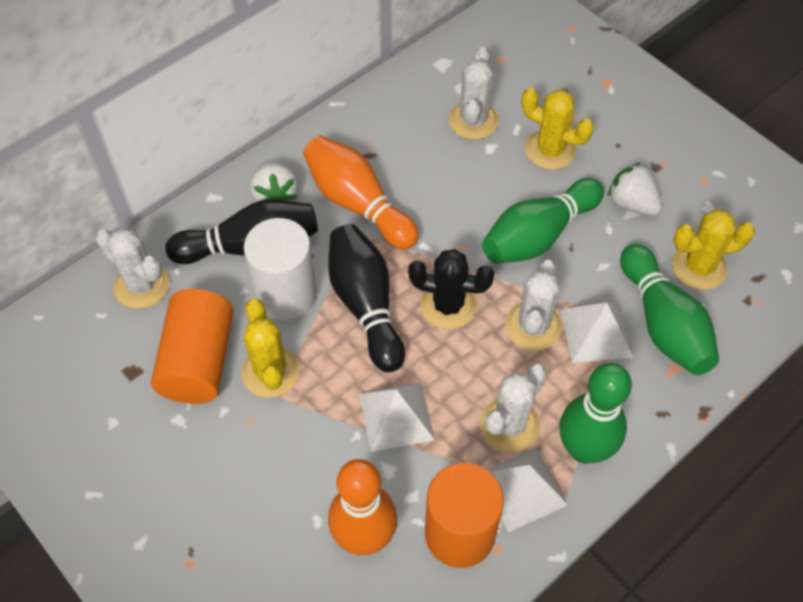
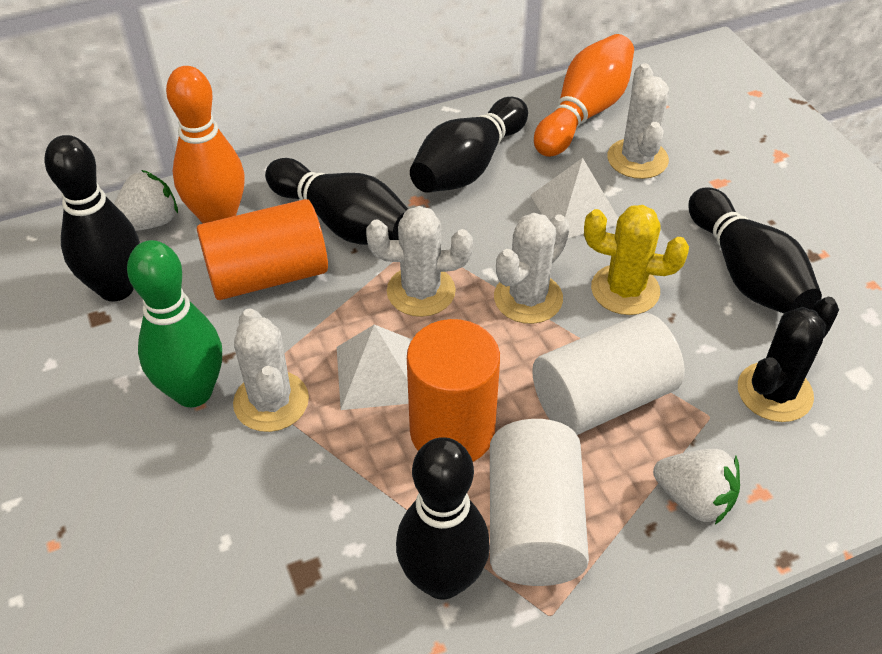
black bowling pin: [165,199,318,264] [328,224,405,373] = 2 -> [44,135,140,301] [265,158,408,245] [396,437,490,600] [410,97,528,193] [688,187,822,313] = 5
green bowling pin: [482,178,604,264] [560,363,632,464] [620,244,719,375] = 3 -> [127,240,222,407] = 1
white cylinder: [244,218,317,321] = 1 -> [490,419,589,586] [532,313,685,435] = 2
white pyramid: [359,383,435,452] [487,448,568,533] [561,302,633,363] = 3 -> [337,325,412,410] [531,158,619,238] = 2
yellow cactus: [241,299,300,398] [521,88,594,170] [672,209,755,290] = 3 -> [584,205,689,315] = 1

